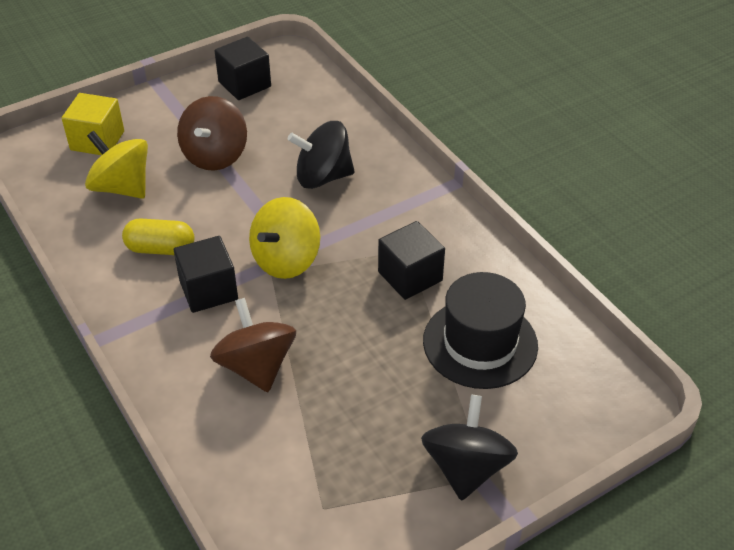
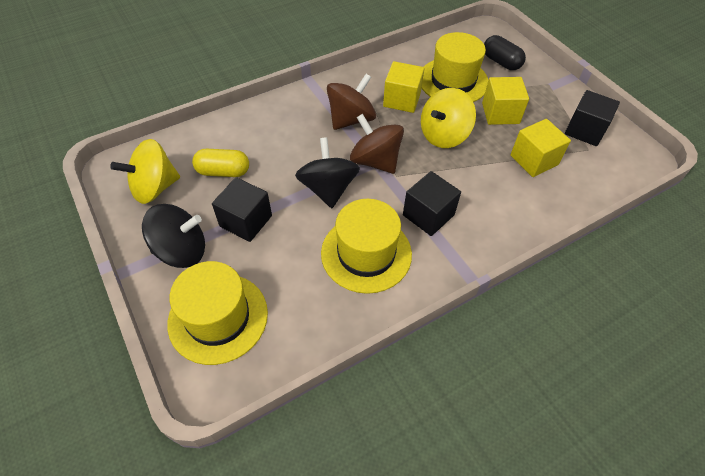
black capsule: none = 0 -> [484,35,526,70] = 1
black hat: [423,272,538,389] = 1 -> none = 0
yellow cube: [62,93,124,155] = 1 -> [383,61,424,113] [482,77,529,125] [510,119,571,177] = 3
yellow hat: none = 0 -> [167,261,268,365] [321,199,412,294] [422,32,488,102] = 3

